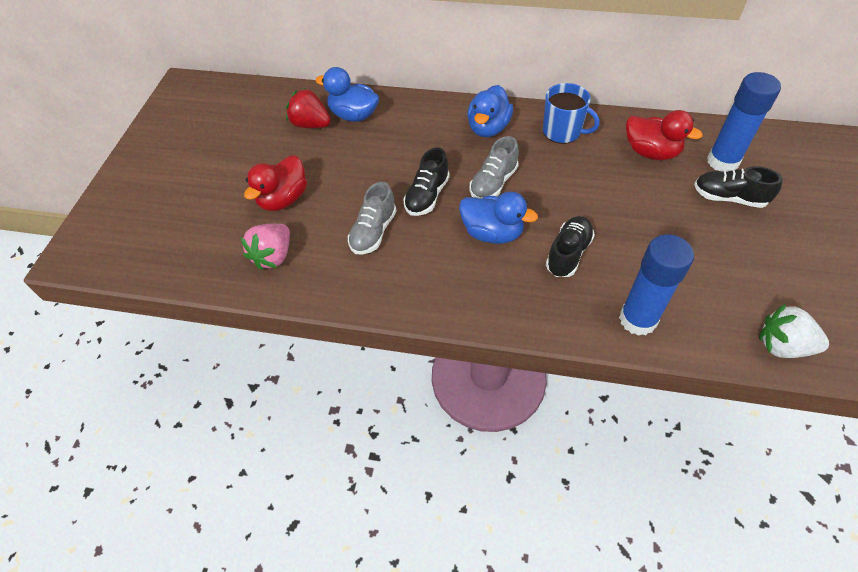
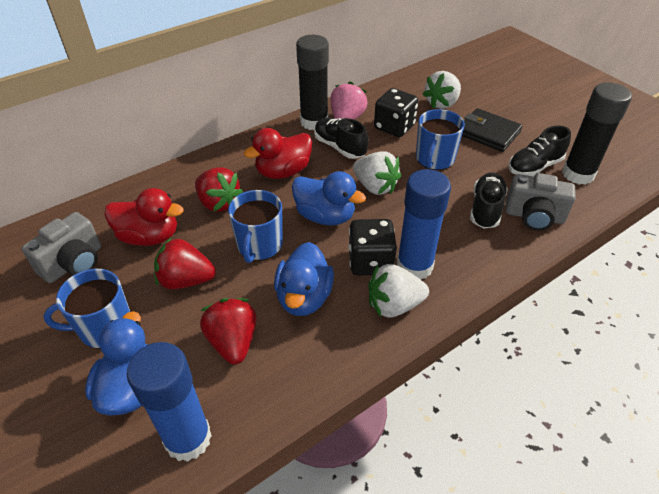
black dice: none = 0 -> [348,219,397,275] [374,88,419,137] = 2
black glue stick: none = 0 -> [296,35,329,130] [562,82,632,185] = 2
black wallet: none = 0 -> [462,108,522,152] = 1
blue mug: [543,83,600,144] = 1 -> [44,269,130,349] [228,190,283,263] [416,109,465,170] = 3
grey camera: none = 0 -> [21,212,101,283] [505,173,576,231] = 2
grey shoe: [348,182,396,254] [470,136,519,199] = 2 -> none = 0
red strawberry: [286,88,331,128] = 1 -> [154,238,216,289] [195,167,243,212] [200,298,257,364] = 3
white strawberry: [759,303,829,358] = 1 -> [353,151,401,195] [368,264,429,318] [422,71,461,109] = 3

